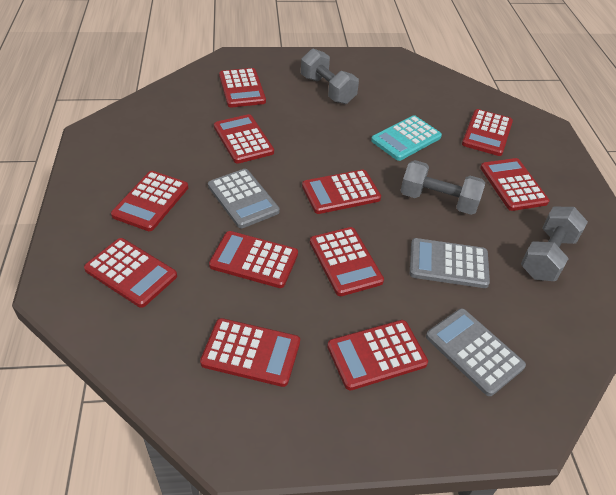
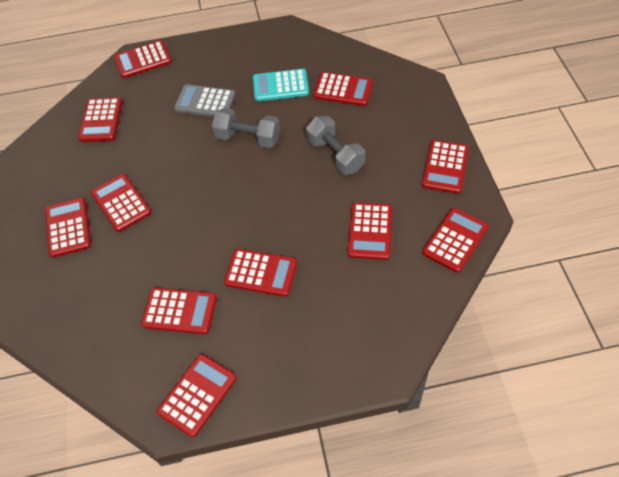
grey calculator: [208,169,280,228] [410,238,490,288] [426,308,526,396] = 3 -> [174,84,236,117] = 1
grey dumbbell: [301,49,359,104] [401,160,485,215] [521,207,588,281] = 3 -> [212,108,280,148] [306,116,365,175] = 2

